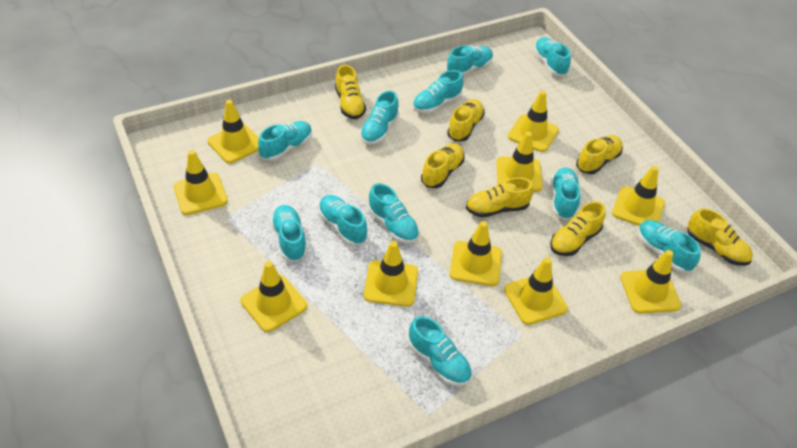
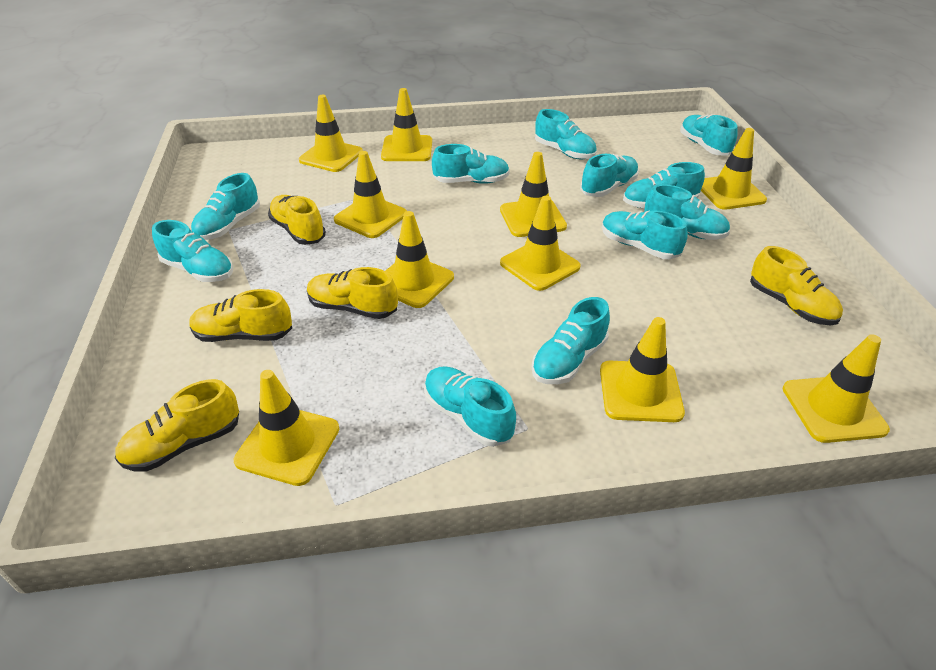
yellow shoe: [335,65,366,119] [421,143,465,188] [447,99,485,141] [466,177,534,217] [550,201,606,256] [576,135,623,174] [687,208,753,266] = 7 -> [115,379,239,471] [189,289,292,342] [268,195,326,245] [307,267,398,319] [750,246,843,326] = 5

